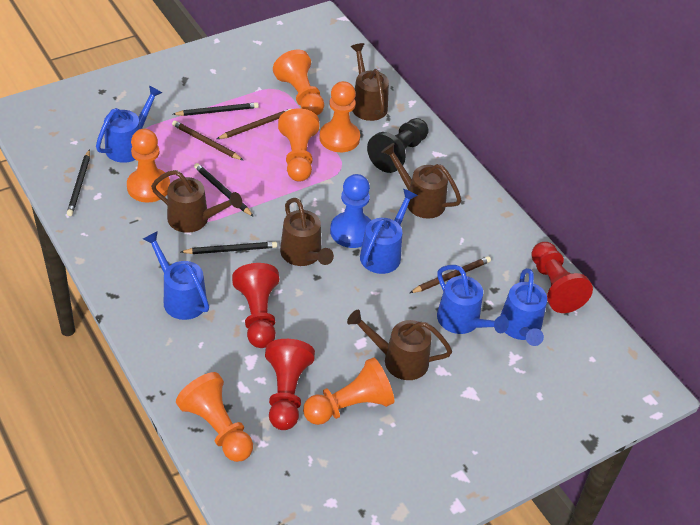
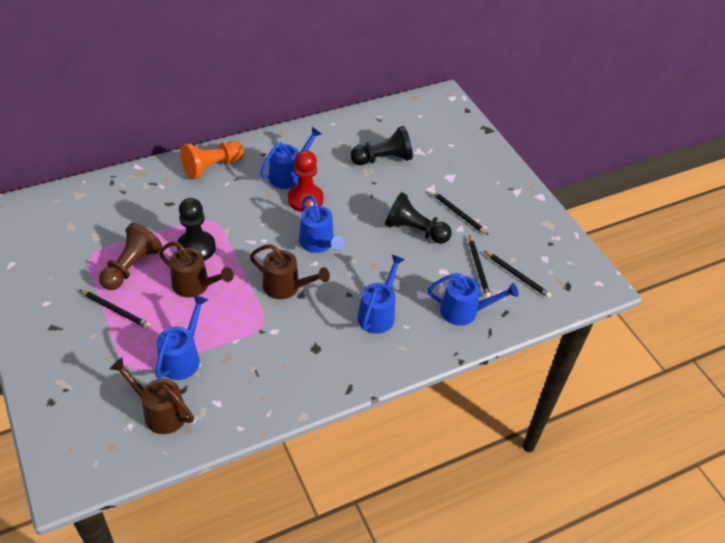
black pawn: [367,118,429,173] = 1 -> [177,198,216,261] [350,126,413,165] [385,192,452,244] = 3
blue pawn: [330,174,371,248] = 1 -> none = 0
brown pawn: none = 0 -> [99,223,162,290] = 1
brown pencil: [172,120,243,160] [217,108,292,139] [410,256,491,293] = 3 -> none = 0
brown watering can: [151,170,242,233] [280,198,334,266] [347,310,452,380] [350,43,389,121] [382,143,461,219] = 5 -> [110,358,194,434] [159,242,233,297] [250,244,330,299] = 3
orange pawn: [127,129,170,202] [176,372,253,462] [273,49,324,115] [278,108,319,181] [303,357,394,425] [319,81,360,152] = 6 -> [181,141,244,179] = 1
red pawn: [232,263,279,348] [265,339,315,430] [531,242,593,313] = 3 -> [288,150,324,212] = 1

